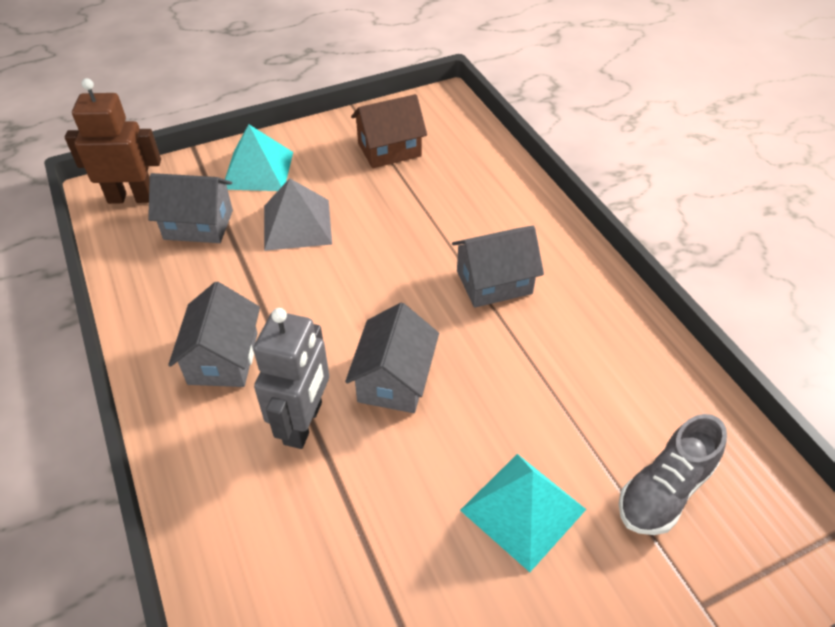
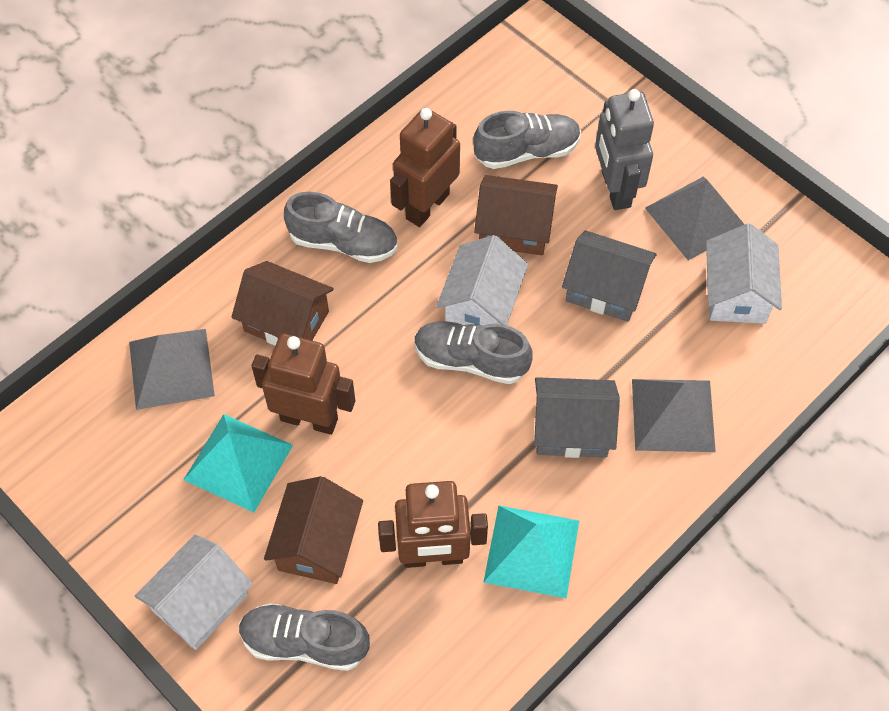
brown house: [351,94,427,168] = 1 -> [232,261,334,346] [264,476,363,584] [474,175,558,255] = 3
brown robot: [65,78,161,204] = 1 -> [252,334,355,435] [378,481,488,568] [390,108,460,227] = 3
grey house: [148,173,233,243] [168,282,260,387] [345,303,439,413] [452,226,544,308] = 4 -> [534,377,620,458] [562,230,657,322] = 2
grey pyramid: [264,178,332,251] = 1 -> [129,329,215,410] [632,379,716,452] [645,177,745,260] = 3
grey shoe: [619,414,727,535] = 1 -> [239,603,370,671] [284,192,398,263] [415,321,533,384] [473,111,581,169] = 4
white house: none = 0 -> [135,534,253,650] [436,235,528,326] [706,223,782,324] = 3

